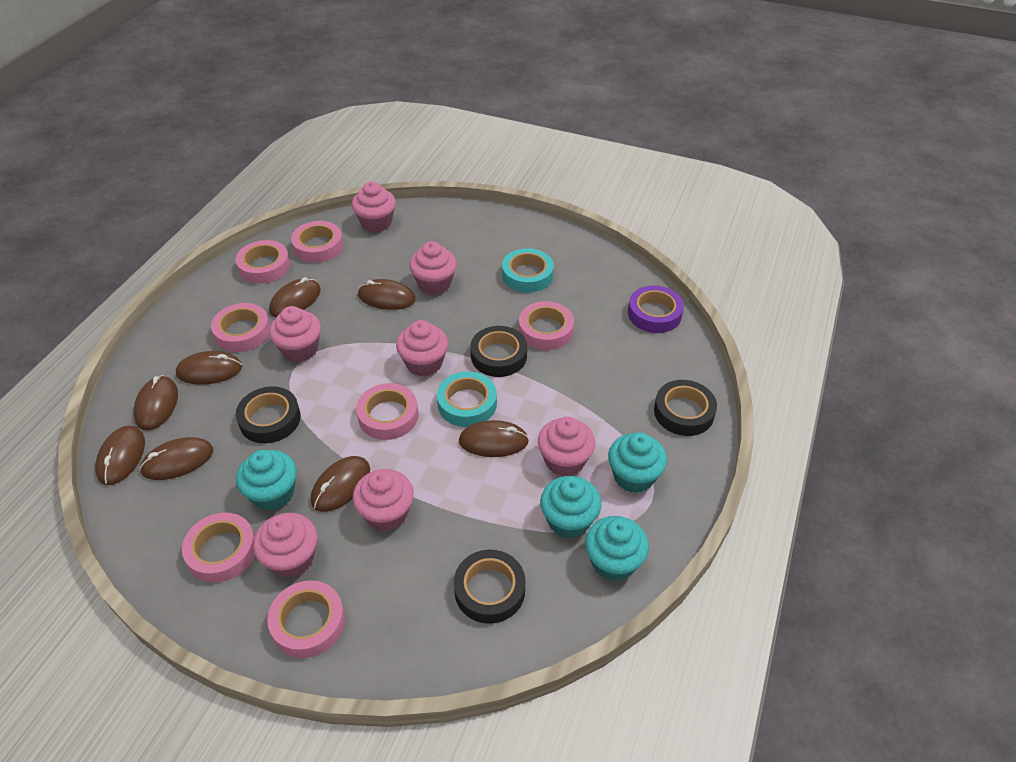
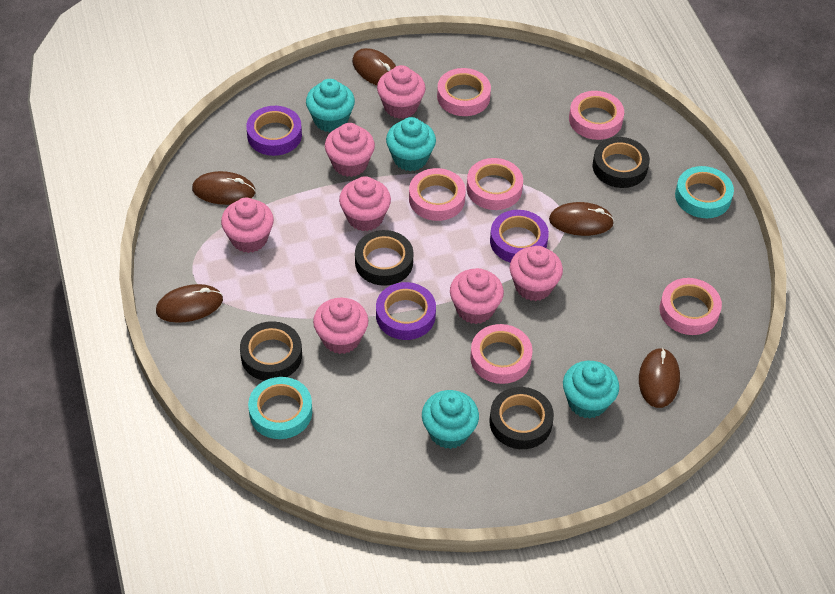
brown mouse: [95,426,145,485] [133,375,178,430] [139,437,213,480] [176,351,242,385] [269,277,321,317] [311,456,370,512] [358,279,416,310] [459,420,529,457] = 8 -> [156,284,223,323] [192,171,256,205] [352,48,396,85] [549,202,614,236] [639,348,680,408] = 5
pink tape: [182,513,255,583] [211,303,270,352] [236,240,290,284] [267,580,345,658] [291,221,344,263] [356,383,418,440] [519,301,574,350] = 7 -> [409,168,466,221] [437,68,491,116] [466,158,523,210] [470,324,533,384] [569,91,624,140] [660,278,722,335] = 6
purple tape: [628,286,684,333] = 1 -> [246,106,302,156] [376,282,436,340] [490,210,549,262] = 3

